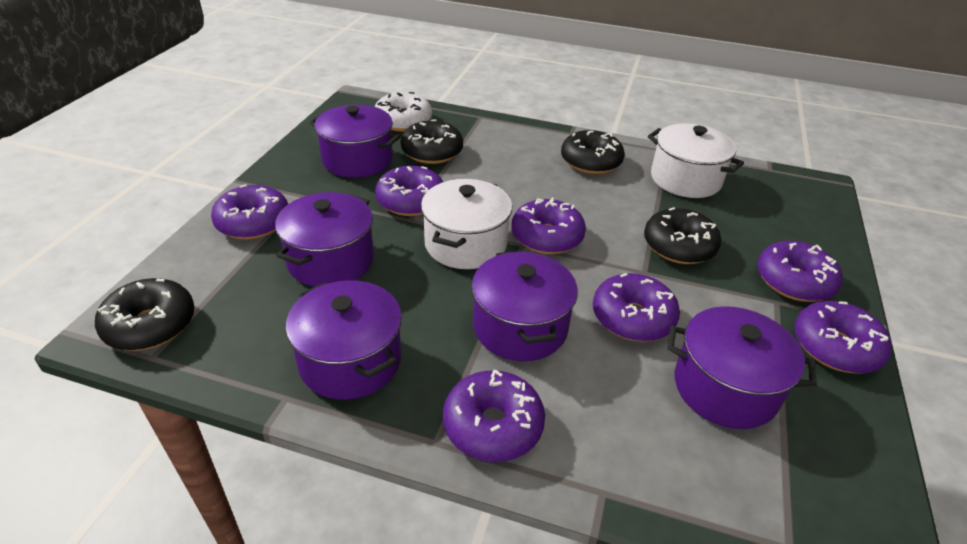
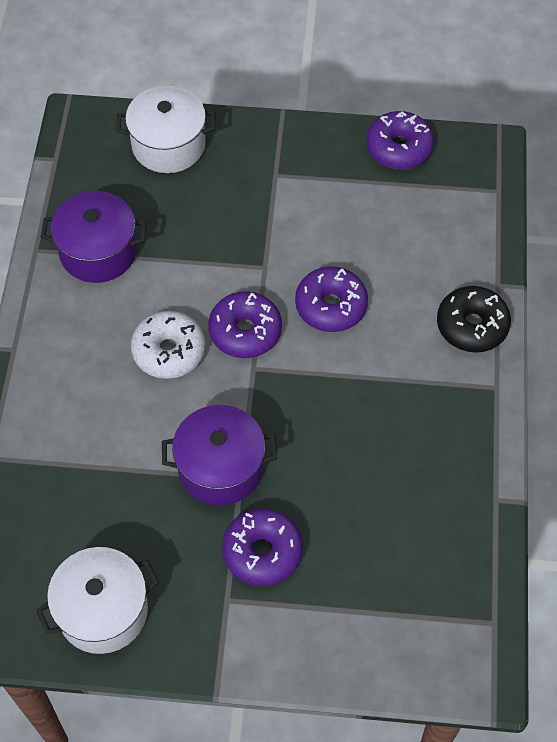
black donut: [95,278,195,351] [400,119,463,164] [561,130,625,174] [644,207,721,264] = 4 -> [437,286,511,353] = 1
purple donut: [211,184,288,239] [375,166,443,216] [443,370,545,462] [511,198,586,254] [593,273,680,342] [757,241,843,302] [794,301,892,374] = 7 -> [208,291,282,358] [222,508,303,586] [295,266,368,332] [366,111,434,169] = 4
purple pot: [275,192,374,287] [285,280,402,400] [309,105,401,178] [472,251,578,361] [668,306,817,429] = 5 -> [41,191,147,283] [162,405,277,505] = 2

